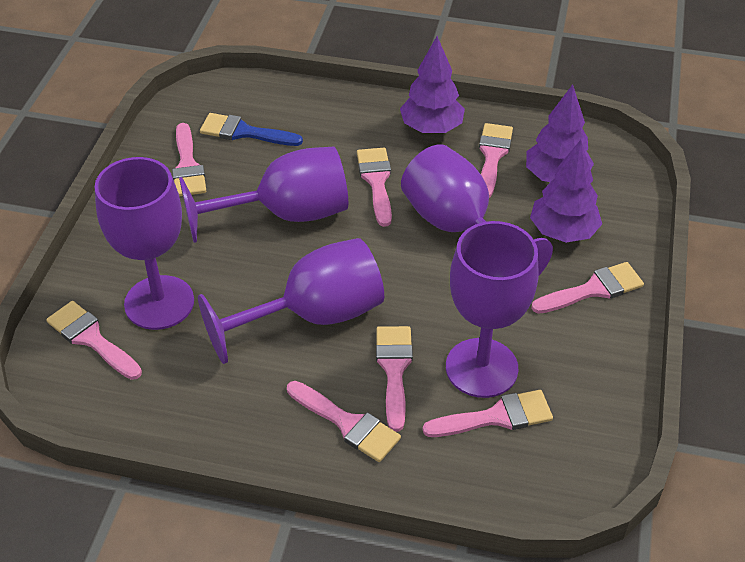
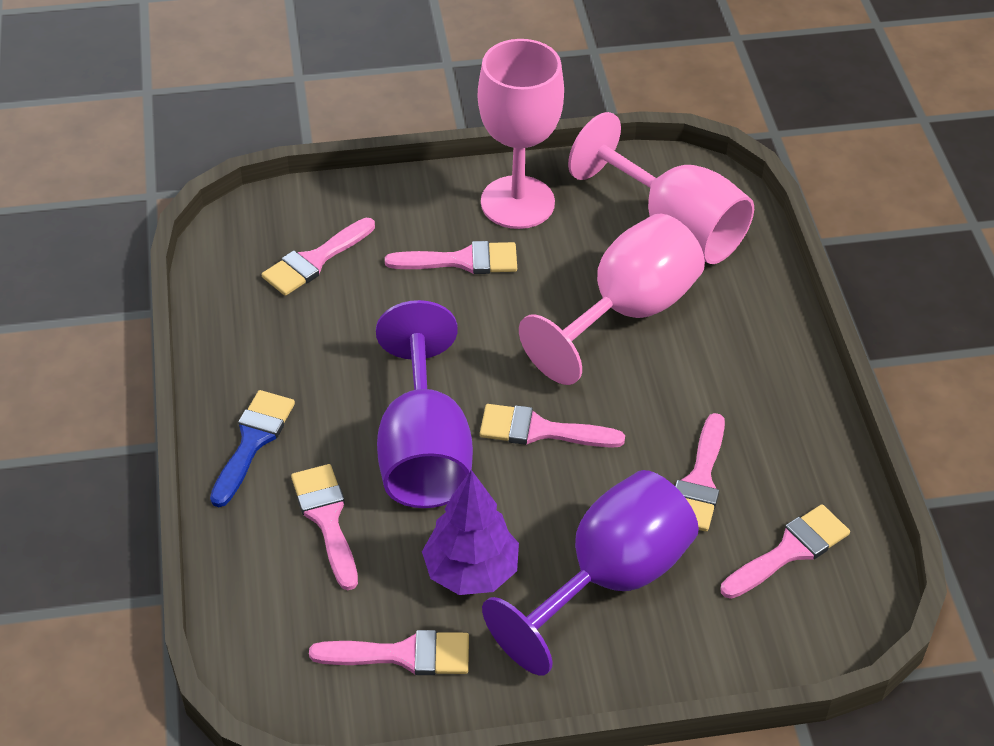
pink brush: [46,301,142,380] [172,123,206,196] [287,381,401,462] [357,148,392,227] [376,326,413,432] [423,390,553,437] [479,123,513,198] [531,262,644,314] = 8 -> [262,218,375,296] [291,464,358,590] [309,630,469,675] [385,241,517,274] [480,404,625,448] [675,413,725,531] [721,504,850,599] = 7
pink goblet: none = 0 -> [478,39,564,229] [519,214,705,385] [568,112,754,264] = 3
purple goblet: [95,157,194,330] [179,147,348,243] [198,238,384,364] [401,144,553,276] [446,221,539,398] = 5 -> [376,300,473,508] [482,470,699,675] = 2
purple tree: [400,36,465,133] [526,84,594,182] [530,140,602,243] = 3 -> [422,470,519,595] = 1

